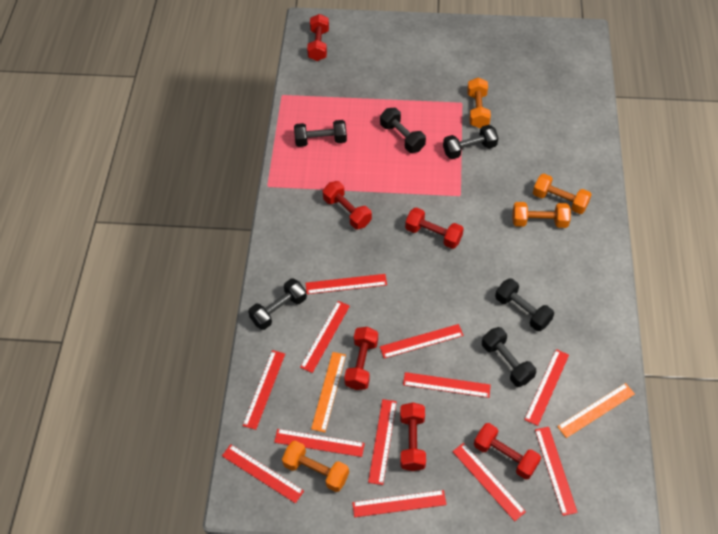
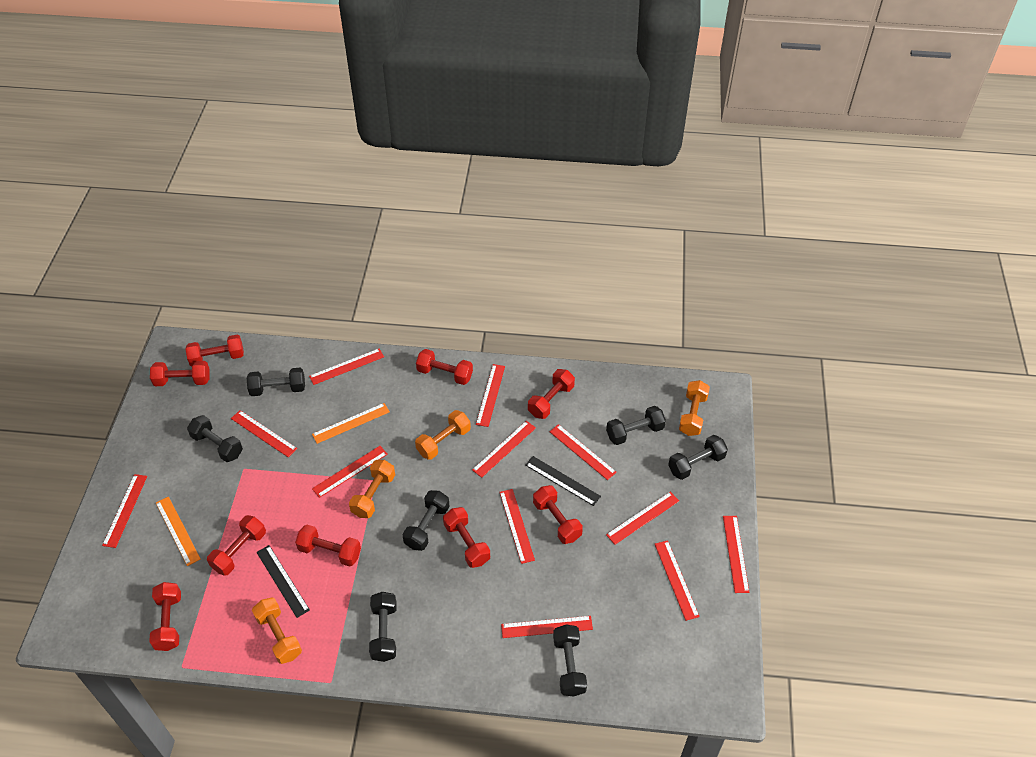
black dumbbell: [248,278,307,330] [294,120,347,147] [380,108,426,153] [443,125,498,159] [482,327,536,387] [495,278,554,331] = 6 -> [187,415,243,462] [247,368,305,396] [369,592,397,662] [402,490,450,551] [553,625,587,697] [606,406,666,445] [668,435,728,480] = 7
black ruler: none = 0 -> [256,545,310,618] [526,456,601,506] = 2
red dumbbell: [307,14,329,61] [323,181,372,229] [344,327,378,390] [400,402,426,471] [405,207,464,249] [474,423,541,480] = 6 -> [149,582,181,651] [150,361,210,386] [185,335,244,366] [207,515,266,576] [295,525,361,567] [416,349,473,385] [443,507,490,568] [528,369,575,419] [533,485,583,544] = 9

